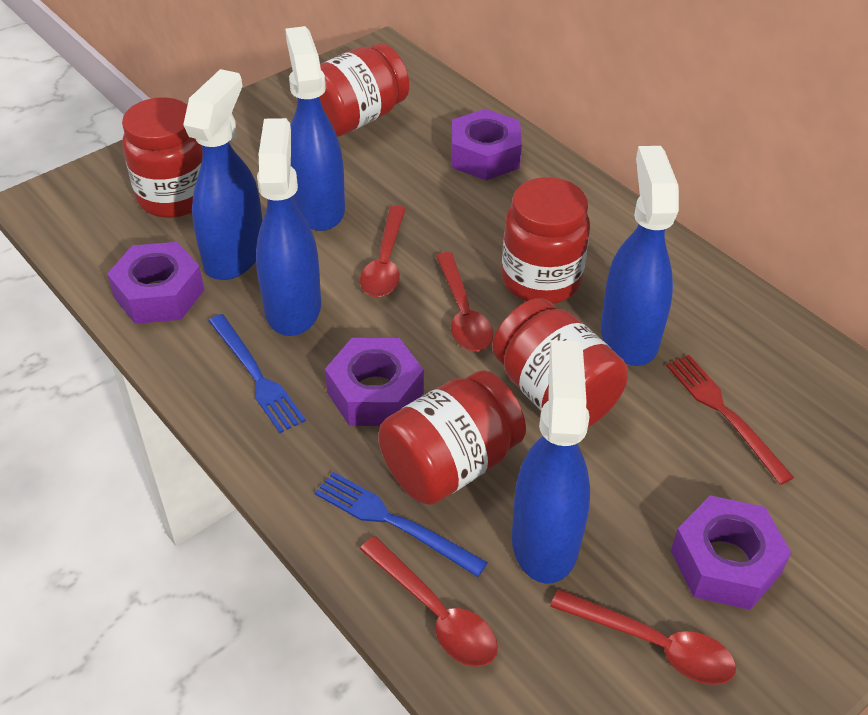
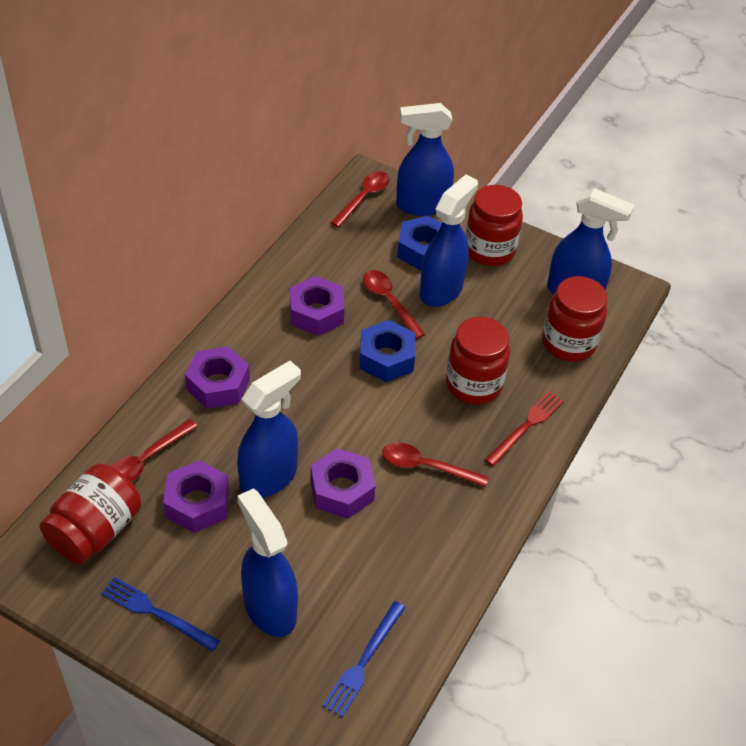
blue nut: none = 0 -> [359,320,415,382] [397,216,442,271] = 2
red jar: [122,97,203,218] [320,43,409,137] [378,370,526,505] [492,298,628,427] [502,177,590,304] = 5 -> [40,464,141,564] [446,317,510,405] [465,185,523,266] [542,276,608,362] = 4

